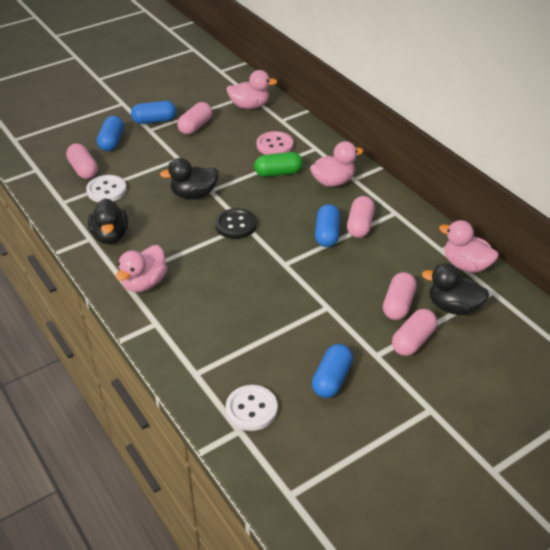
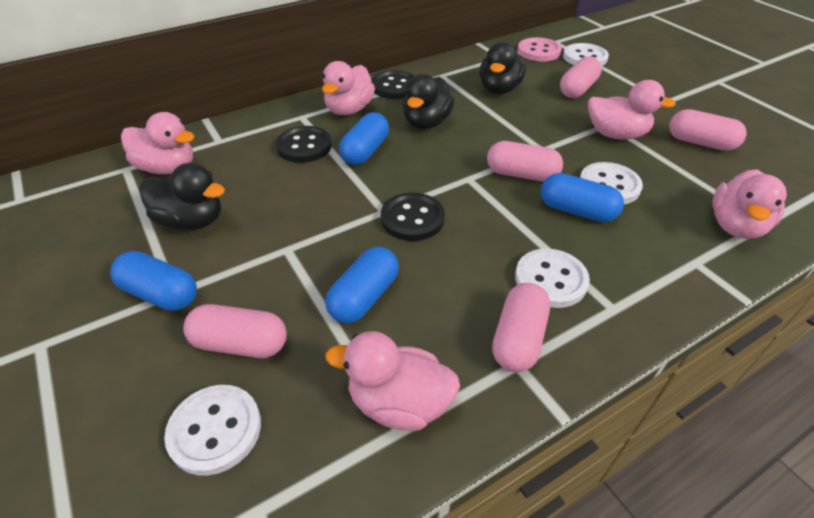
black button: [215,208,256,239] = 1 -> [276,126,332,163] [371,70,415,99] [381,193,445,241] = 3
green capsule: [254,152,303,177] = 1 -> none = 0
pink duck: [116,245,167,292] [226,70,278,109] [310,141,363,187] [439,220,499,273] = 4 -> [121,112,195,174] [322,61,375,115] [326,331,460,431] [588,80,676,140] [713,169,787,239] = 5
white button: [86,175,127,202] [226,385,278,431] = 2 -> [164,385,261,476] [515,249,590,308] [563,43,609,66] [580,162,643,204] = 4

